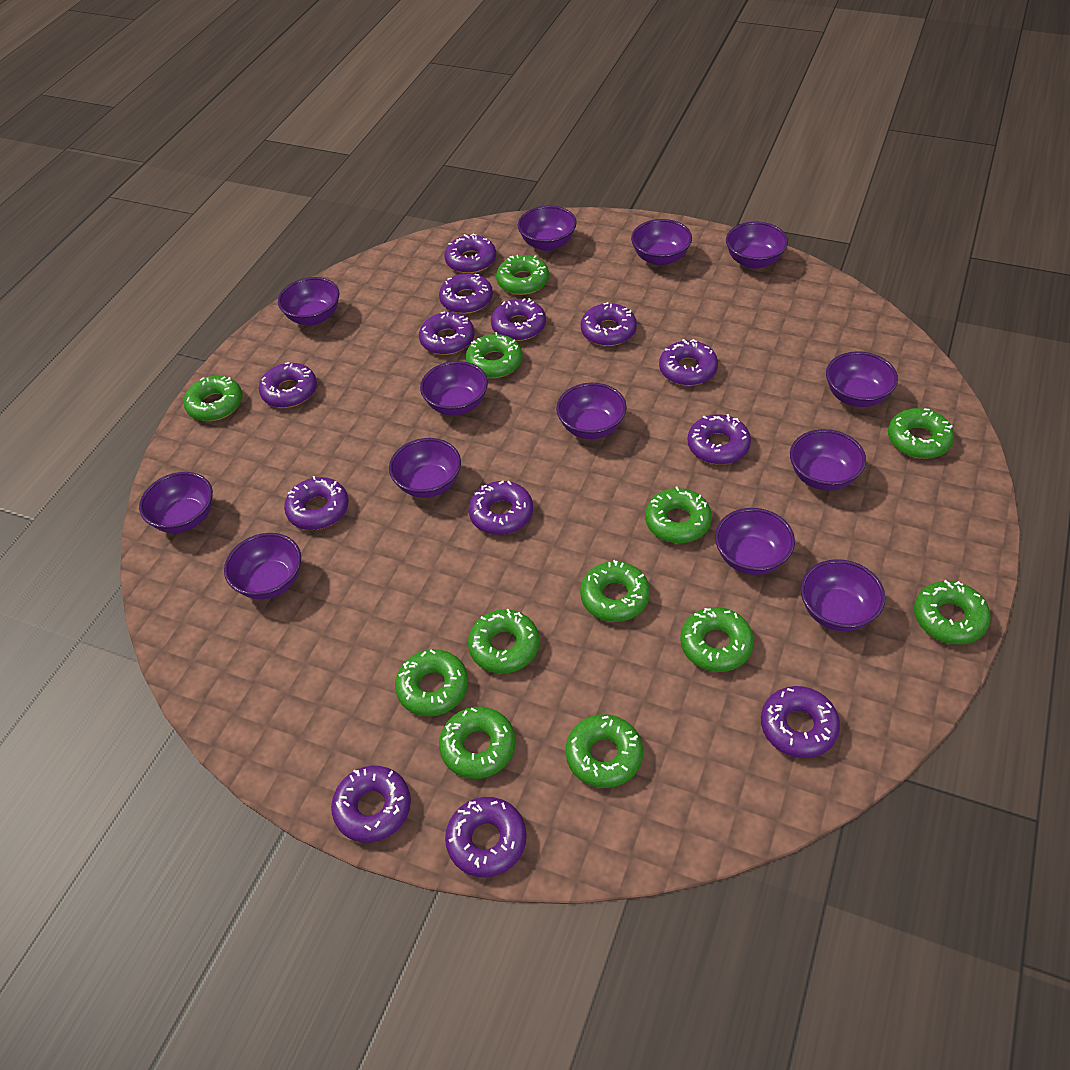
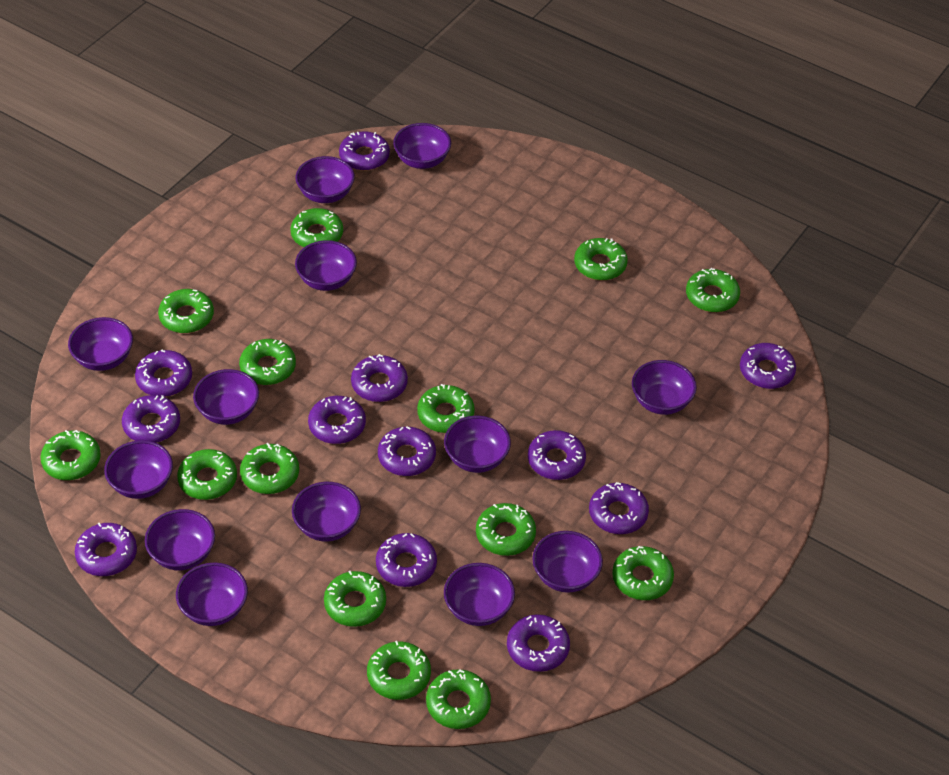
green donut: [184,376,243,421] [395,649,468,717] [439,707,515,779] [466,332,522,378] [468,609,539,674] [496,255,549,295] [565,714,643,788] [580,560,650,622] [645,486,712,543] [680,607,754,672] [888,408,954,459] [914,580,991,645] = 12 -> [40,430,101,480] [158,289,214,333] [177,449,237,500] [239,339,296,385] [240,443,299,494] [290,208,343,247] [324,571,386,627] [367,641,431,700] [417,384,475,433] [426,669,491,729] [476,503,536,556] [574,238,628,280] [612,546,674,600] [686,268,740,312] = 14
purple donut: [259,362,317,408] [284,476,349,530] [331,766,411,843] [419,311,475,355] [439,273,493,314] [444,233,496,273] [445,797,527,877] [468,481,533,535] [491,298,546,341] [581,302,637,346] [659,339,718,386] [688,414,751,465] [761,686,840,758] = 13 -> [75,523,137,576] [122,395,180,443] [135,350,192,397] [308,396,366,444] [339,131,390,171] [351,354,408,402] [376,533,437,587] [378,426,436,476] [507,614,570,672] [528,430,586,480] [589,482,649,534] [740,343,796,389] = 12

